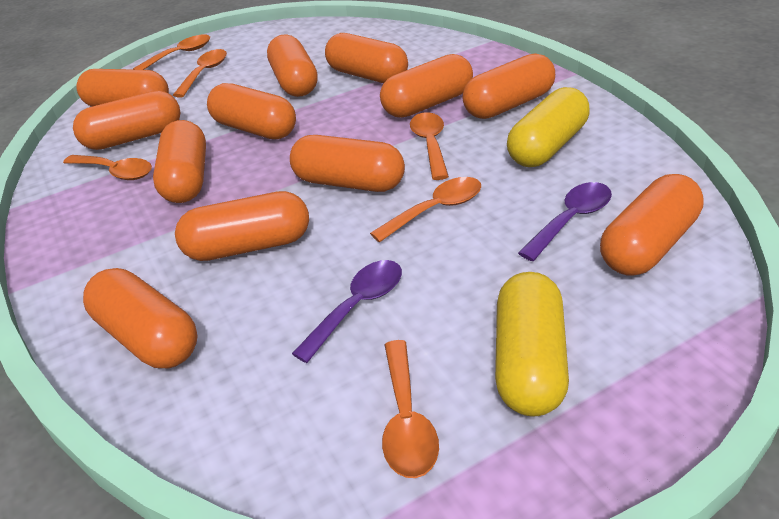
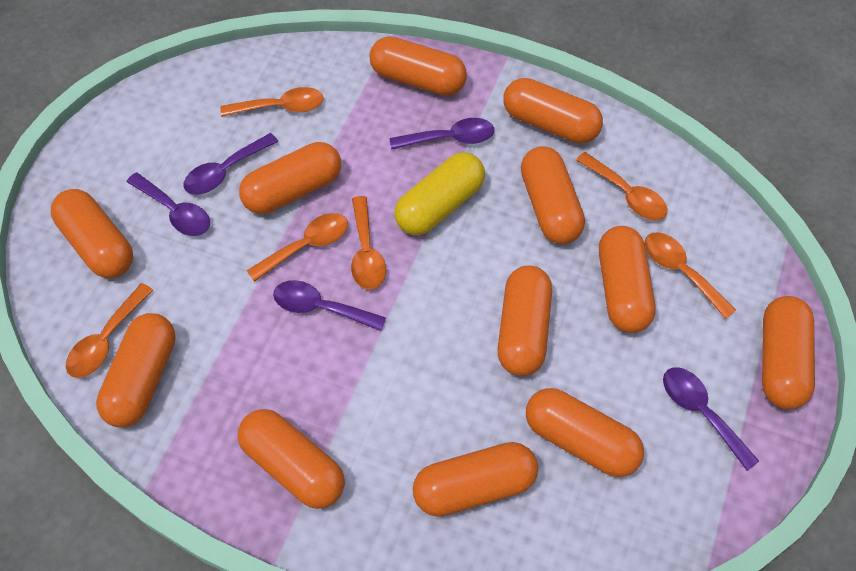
purple spoon: [292,260,402,363] [518,182,612,261] = 2 -> [127,172,210,236] [183,133,278,195] [273,280,386,331] [390,118,494,150] [663,367,759,471] = 5
yellow capsule: [495,272,569,417] [507,87,590,167] = 2 -> [395,152,485,235] = 1

